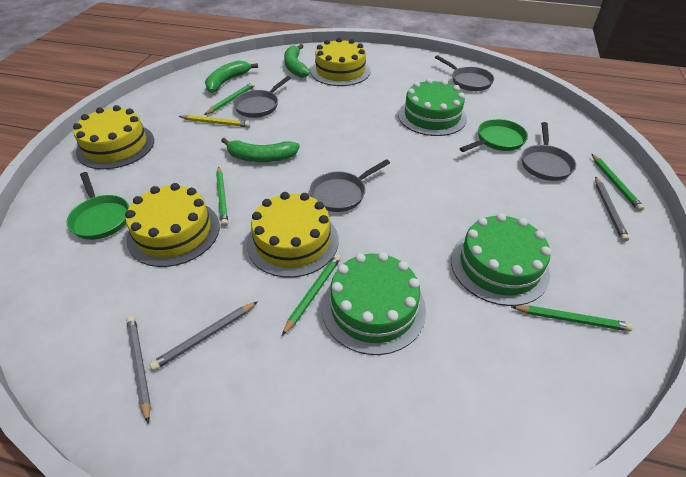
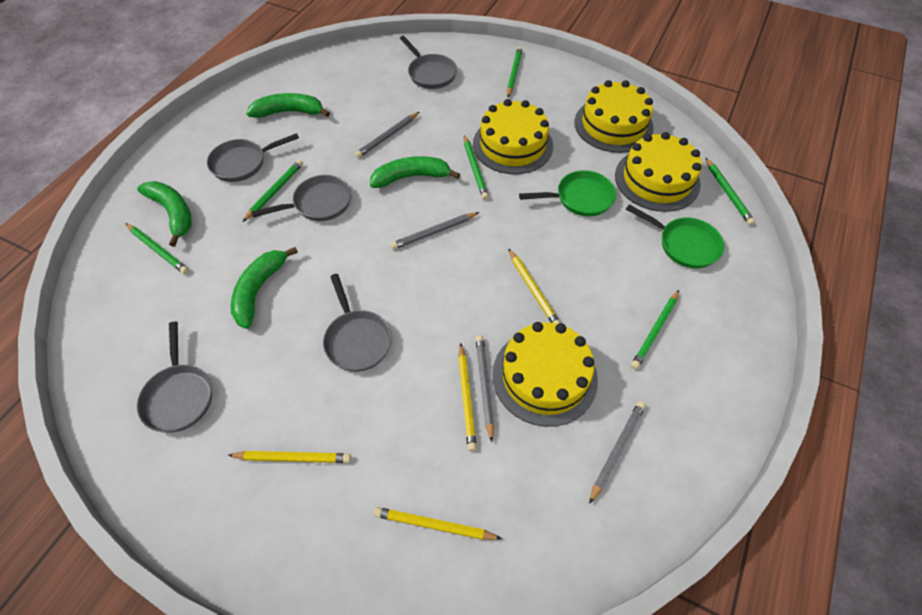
green banana: [205,61,258,93] [221,138,300,162] [284,44,310,77] = 3 -> [137,181,192,247] [231,247,298,329] [246,93,330,118] [370,156,460,188] = 4
green cake: [322,252,426,355] [398,78,467,136] [451,213,551,306] = 3 -> none = 0
green pencil: [204,82,255,115] [216,166,228,227] [282,254,341,336] [511,305,633,331] [592,154,644,211] = 5 -> [125,223,189,274] [243,160,303,222] [464,135,489,200] [507,47,523,97] [631,290,679,370] [706,158,755,225] = 6
grey pan: [233,76,291,118] [310,159,390,212] [435,55,494,91] [522,122,576,181] = 4 -> [137,321,212,433] [207,133,299,182] [251,175,351,221] [323,274,392,372] [400,36,457,89] = 5
grey pencil: [126,316,151,424] [149,301,258,371] [595,176,629,242] = 3 -> [355,112,419,158] [391,212,479,250] [475,335,494,442] [589,401,646,504] = 4
yellow pencil: [178,115,250,127] = 1 -> [228,451,351,463] [373,507,502,540] [458,343,477,451] [508,248,560,324] = 4

